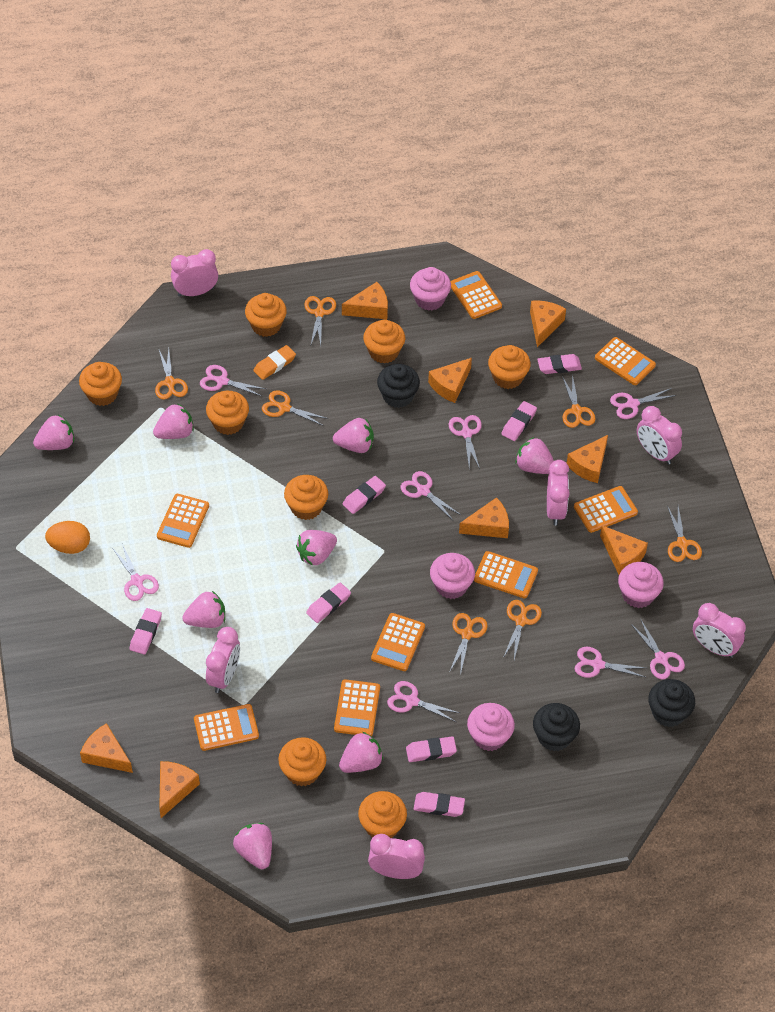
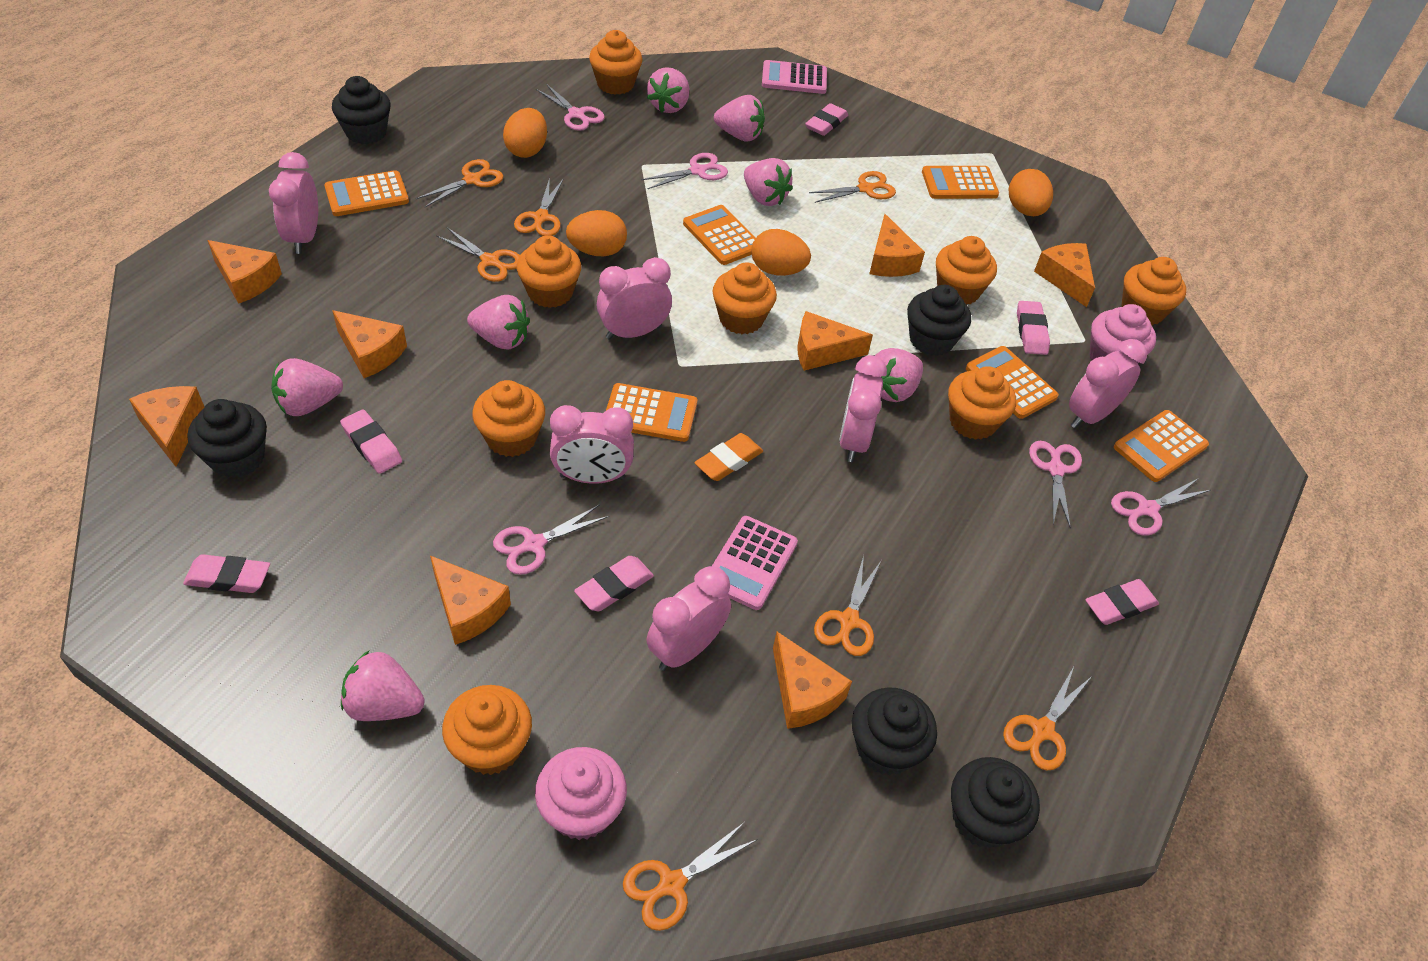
black cupcake: [377,364,420,408] [533,703,580,751] [648,679,695,727] = 3 -> [188,399,267,478] [332,76,391,144] [852,687,937,775] [907,285,971,356] [951,757,1040,848] = 5
orange calculator: [157,494,209,548] [194,704,259,751] [334,679,380,736] [371,613,425,671] [450,271,502,319] [474,551,538,599] [574,486,638,533] [595,337,656,385] = 8 -> [324,170,409,216] [606,383,697,442] [683,205,756,265] [922,166,999,199] [966,346,1059,419] [1114,410,1209,482] = 6
orange egg: [45,521,90,554] = 1 -> [503,108,547,158] [566,210,627,256] [751,229,811,276] [1009,169,1053,216] = 4
pink calculator: none = 0 -> [712,516,798,610] [762,60,827,94] = 2
pink cupcake: [410,267,451,311] [430,553,475,599] [467,703,515,751] [618,562,664,608] = 4 -> [535,747,627,840] [1090,304,1156,363] = 2
pink eraser: [130,608,162,654] [306,583,351,623] [343,476,386,514] [406,737,457,762] [414,792,465,817] [501,401,537,441] [537,354,582,374] = 7 -> [183,554,270,593] [340,409,402,474] [574,556,654,611] [805,103,848,136] [1017,301,1050,355] [1085,579,1159,625] = 6
pink scissors: [112,544,159,601] [200,365,266,396] [387,681,460,722] [401,471,461,521] [449,415,482,469] [575,647,646,678] [610,388,676,419] [631,618,685,680] = 8 -> [493,504,609,575] [536,84,605,131] [641,153,728,189] [1029,441,1082,529] [1111,478,1211,536] = 5
pink strawberry: [33,415,74,450] [153,403,194,439] [182,591,225,628] [233,823,272,869] [296,530,337,566] [333,418,374,453] [339,732,383,773] [516,437,554,474] = 8 -> [271,358,343,416] [341,650,425,721] [467,295,530,350] [647,67,689,113] [714,95,765,141] [744,158,793,206] [875,348,923,402] = 7

